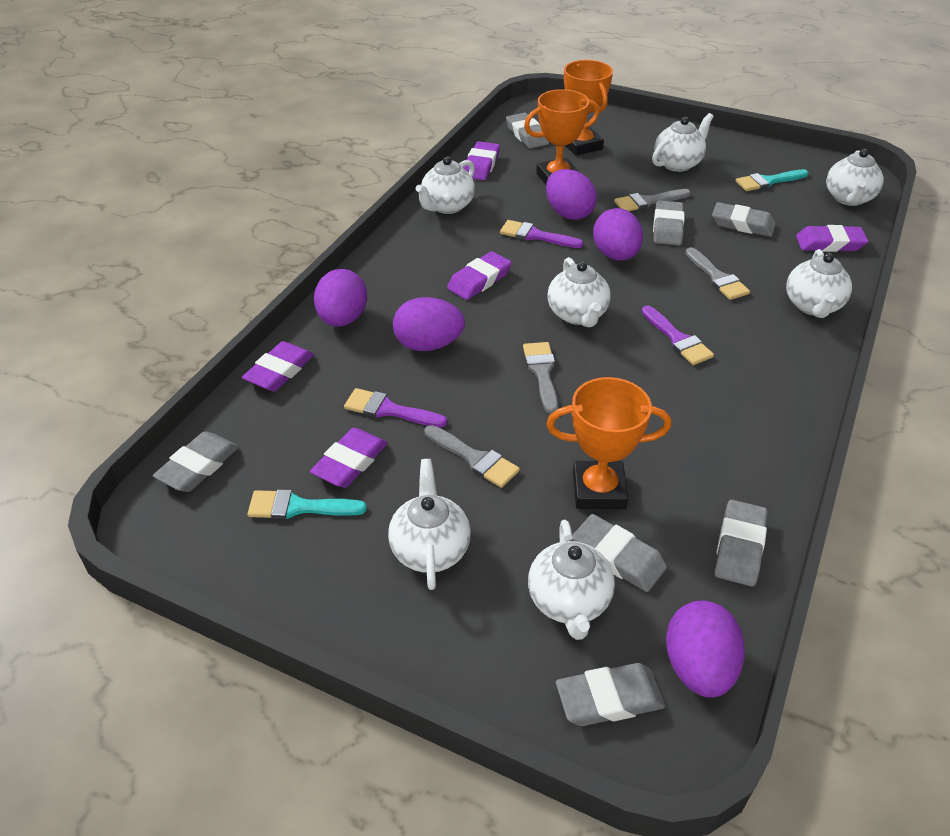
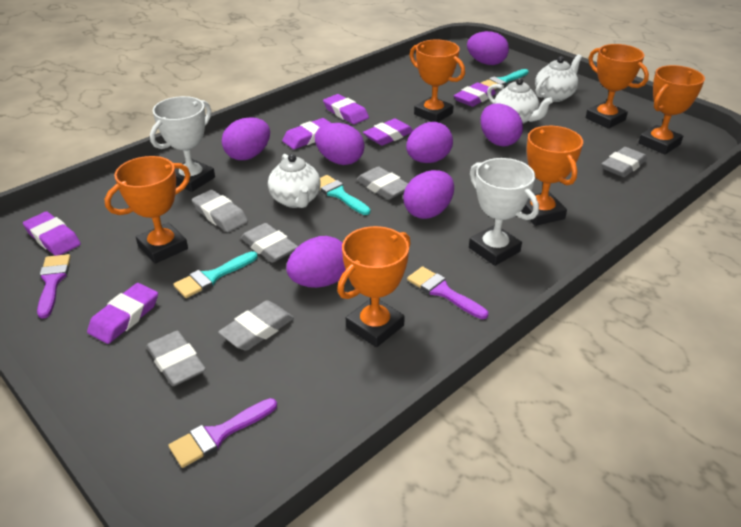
grey brush: [425,425,520,488] [523,342,558,414] [614,189,691,211] [686,247,750,300] = 4 -> none = 0
grey eraser: [153,431,239,492] [506,113,549,149] [556,663,665,726] [572,514,667,592] [653,200,685,245] [712,202,776,237] [715,500,767,587] = 7 -> [146,331,206,386] [192,190,248,232] [218,300,294,351] [241,223,298,263] [356,166,408,200] [601,147,647,177] = 6
orange trophy: [524,89,599,184] [546,377,671,509] [564,60,613,156] = 3 -> [105,156,191,264] [337,226,411,347] [410,40,465,122] [521,126,583,226] [586,44,649,129] [638,65,705,154] = 6
purple egg: [314,269,367,327] [393,297,465,351] [546,169,597,220] [593,208,643,261] [666,601,745,697] = 5 -> [222,117,270,160] [286,236,346,288] [315,123,365,165] [403,170,454,219] [406,122,453,163] [467,31,509,65] [480,104,523,147] = 7
purple eraser: [242,341,314,391] [310,428,388,488] [447,251,512,300] [463,141,500,180] [796,225,868,252] = 5 -> [23,211,81,256] [87,283,158,344] [282,118,331,149] [323,94,369,124] [363,119,414,146] [454,82,496,107] = 6
turquoise brush: [248,489,367,519] [735,169,808,191] = 2 -> [173,251,258,298] [320,175,371,215] [481,69,529,90] = 3
white teapot: [388,459,471,590] [416,156,475,214] [528,520,615,640] [547,257,611,327] [652,113,714,172] [786,249,852,318] [826,149,884,206] = 7 -> [268,154,321,208] [487,78,554,124] [535,54,582,102] = 3
white trophy: none = 0 -> [150,96,215,192] [469,158,539,266] = 2

